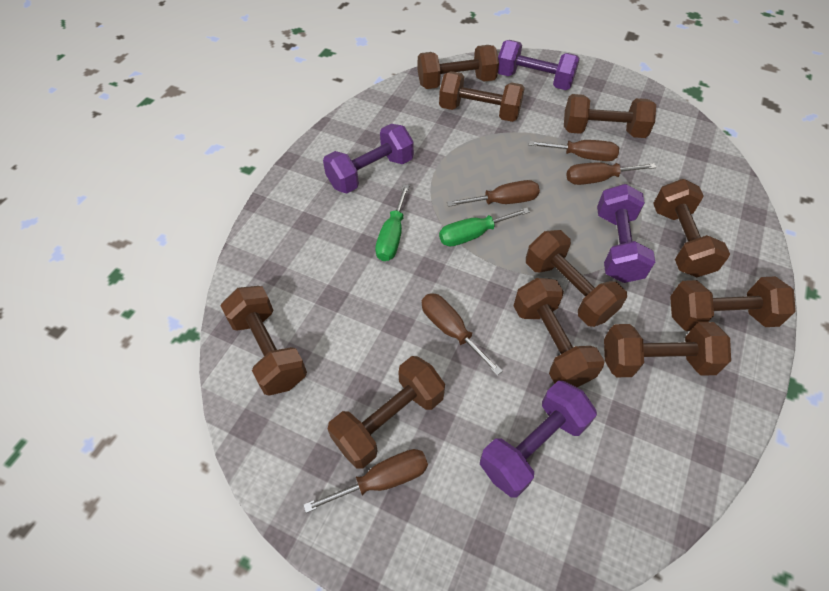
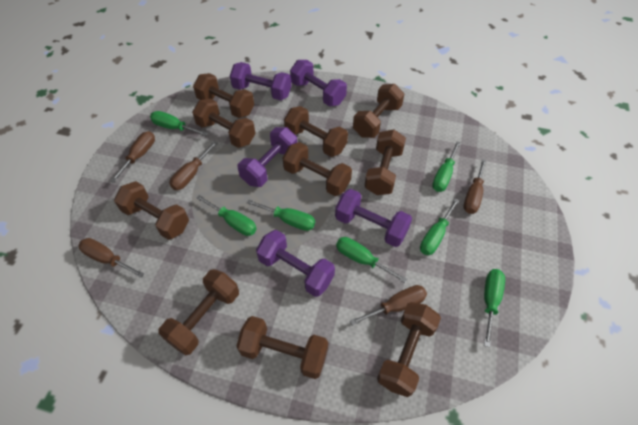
green screwdriver: [375,184,409,261] [439,208,530,247] = 2 -> [150,111,208,136] [197,195,257,236] [247,199,315,231] [336,237,407,283] [420,199,459,255] [432,141,461,192] [484,269,505,348] = 7
purple dumbbell: [323,124,414,193] [480,381,597,497] [498,40,580,90] [597,184,655,283] = 4 -> [230,62,292,100] [238,127,297,187] [256,230,335,297] [290,60,347,106] [335,189,412,247] = 5

